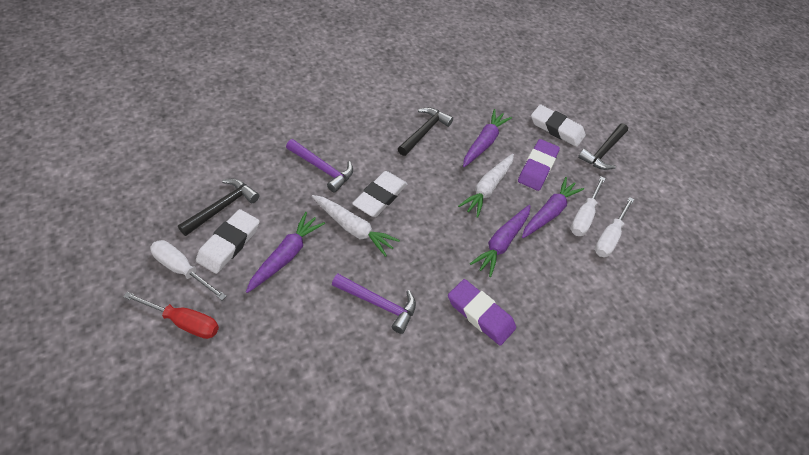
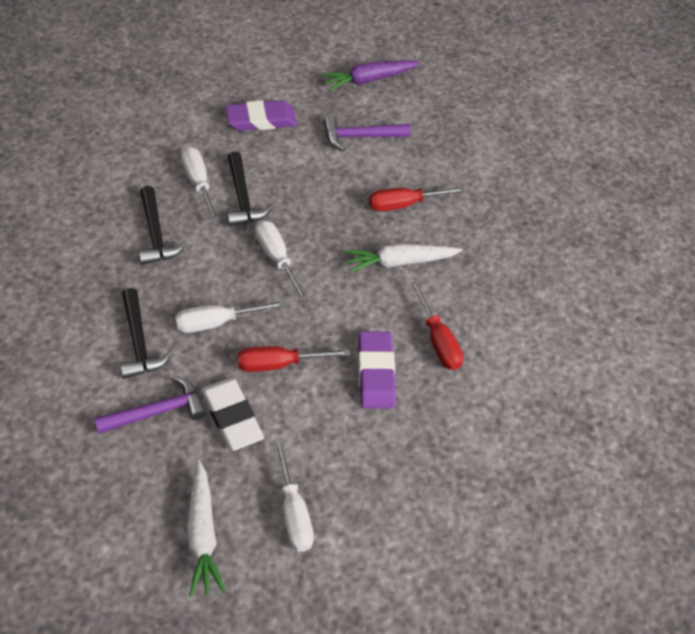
purple carrot: [246,212,325,293] [463,109,512,167] [470,205,531,277] [522,177,584,238] = 4 -> [321,60,420,91] = 1
red screwdriver: [123,292,219,339] = 1 -> [238,346,351,372] [369,186,466,211] [410,281,463,370] = 3
white eraser: [196,209,260,274] [352,171,407,217] [531,104,586,147] = 3 -> [201,378,264,451] = 1
white screwdriver: [150,240,227,300] [570,176,606,236] [595,197,634,257] = 3 -> [175,300,285,333] [181,147,219,222] [255,220,308,301] [274,438,314,552] = 4

